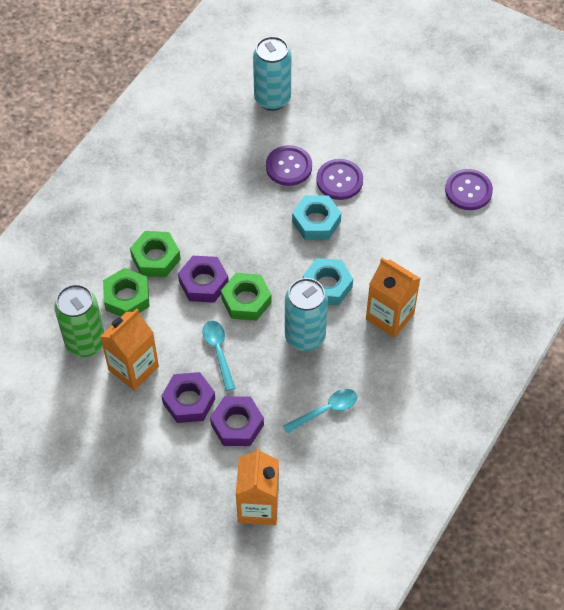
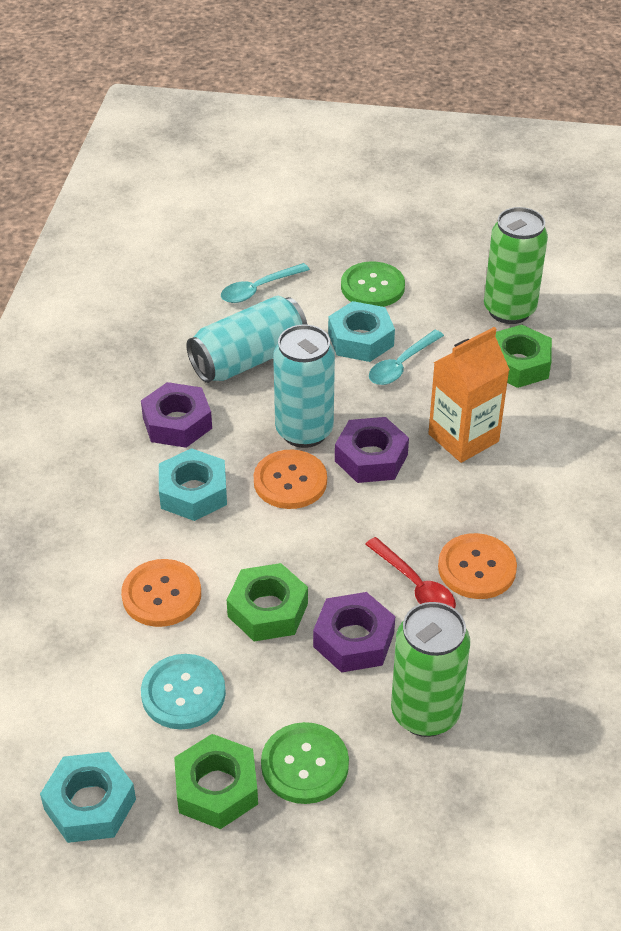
green button: none = 0 -> [261,722,349,804] [341,261,405,307] = 2
green can: [54,284,104,357] = 1 -> [391,602,470,737] [484,207,548,324] = 2
orange button: none = 0 -> [121,559,201,627] [254,449,327,509] [438,533,517,599] = 3
orange carton: [100,309,159,391] [236,447,279,525] [366,258,421,338] = 3 -> [428,327,510,463] = 1
purple button: [266,145,312,186] [316,159,363,200] [445,169,493,210] = 3 -> none = 0
red spoon: none = 0 -> [365,537,456,609] = 1
turquoise button: none = 0 -> [141,654,226,729] = 1
turquoise nut: [292,195,341,240] [303,258,353,305] = 2 -> [40,752,136,843] [159,448,227,521] [328,301,395,362] = 3

